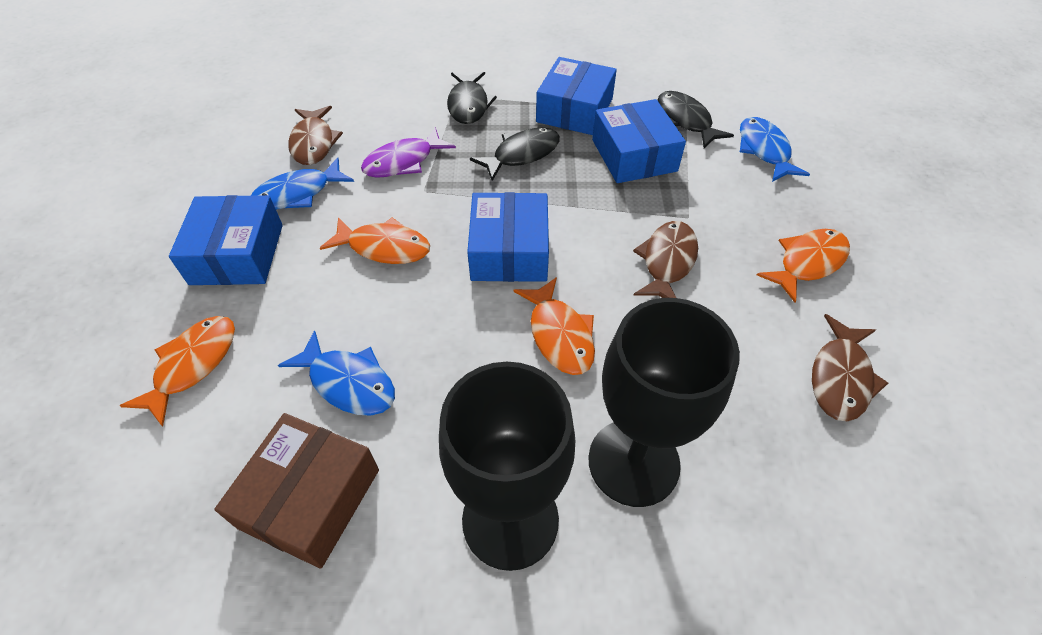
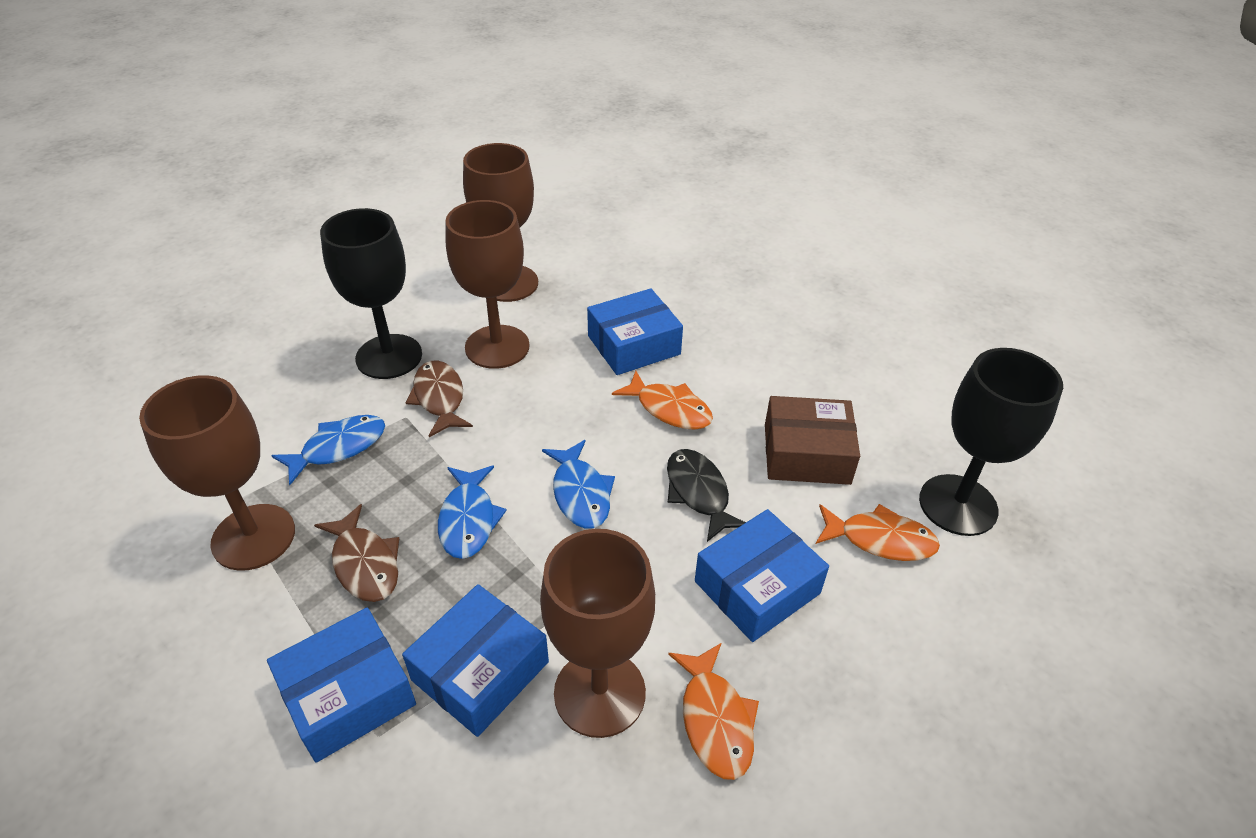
black fish: [447,72,497,124] [470,128,560,181] [658,91,734,148] = 3 -> [667,449,746,542] = 1
brown fish: [288,106,343,165] [633,221,698,298] [812,314,888,421] = 3 -> [314,504,399,602] [405,360,473,437] = 2
brown goblet: none = 0 -> [139,375,295,571] [445,200,529,369] [463,143,538,302] [540,529,655,738] = 4
orange fish: [120,316,235,427] [320,217,430,264] [513,277,595,375] [757,229,850,302] = 4 -> [612,371,713,430] [668,643,759,780] [816,504,940,561] = 3
purple fish: [361,127,456,178] = 1 -> none = 0

